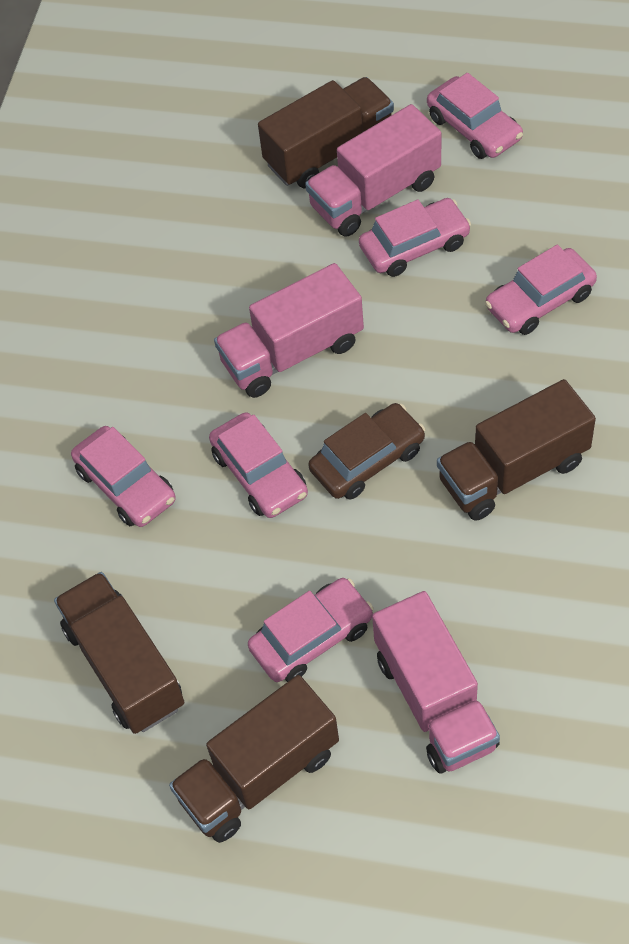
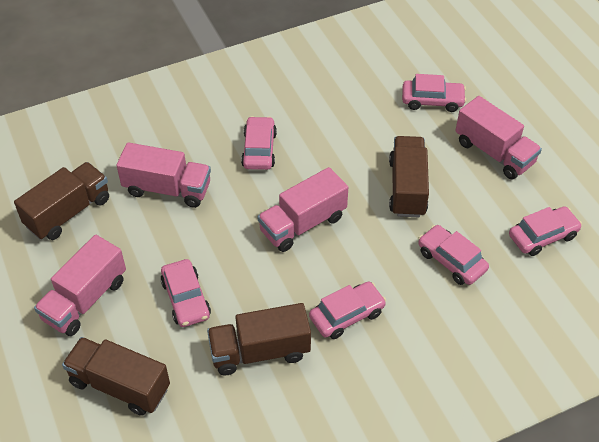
brown car: [308,403,425,500] = 1 -> none = 0
pink truck: [214,263,364,398] [305,104,441,237] [372,591,500,773] = 3 -> [34,235,126,336] [116,142,211,208] [258,167,348,252] [455,96,542,179] = 4

